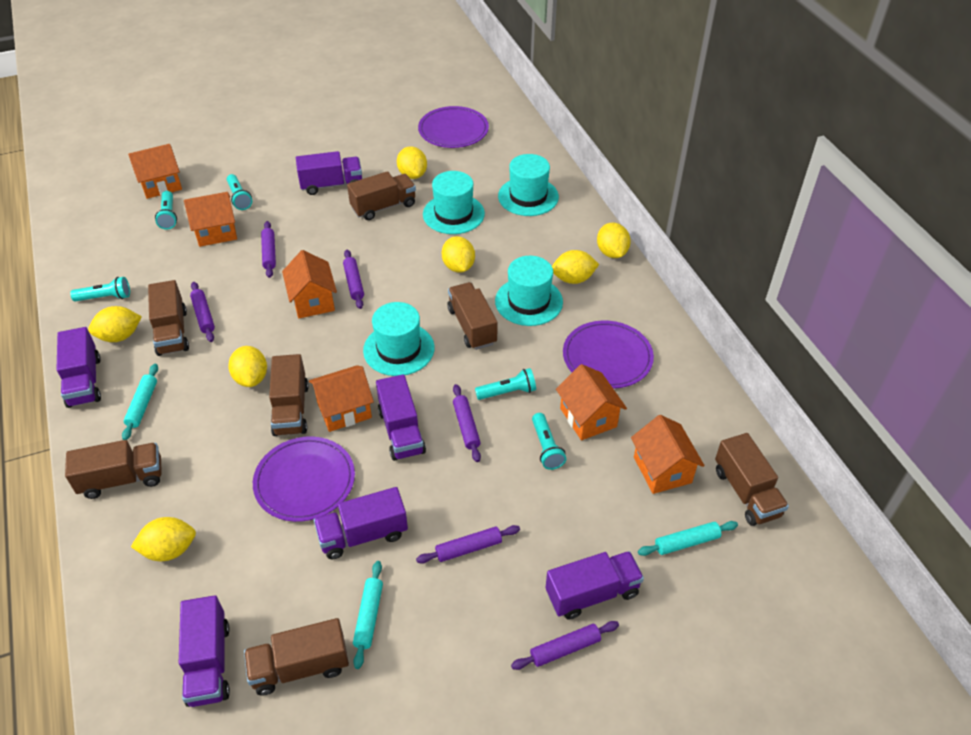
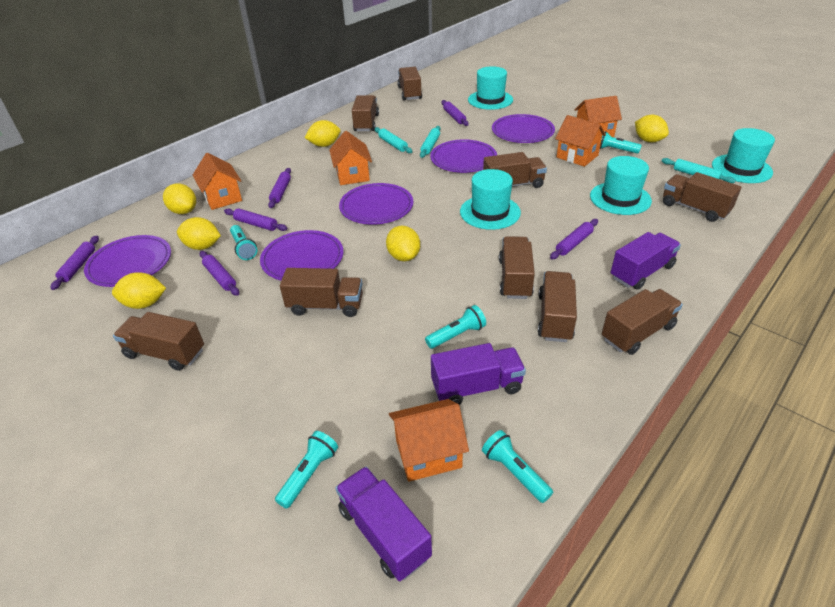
brown truck: [65,440,162,499] [148,280,189,356] [244,618,349,695] [269,354,309,436] [347,171,416,220] [447,282,498,350] [715,433,789,526] = 7 -> [113,312,204,371] [280,268,363,317] [352,95,379,131] [397,67,422,100] [483,152,547,188] [499,236,535,299] [538,271,577,342] [602,289,683,355] [663,172,741,222] = 9
orange house: [128,144,182,199] [184,192,237,247] [282,250,337,318] [309,365,374,432] [556,364,627,440] [631,415,705,494] = 6 -> [193,153,242,210] [329,131,372,185] [389,399,469,482] [555,115,606,167] [574,96,622,137] = 5
purple plate: [253,437,355,522] [418,106,489,148] [563,320,654,389] = 3 -> [84,235,171,287] [260,230,343,280] [339,183,414,225] [430,139,497,173] [492,114,555,143] = 5
purple truck: [57,327,101,408] [179,595,230,707] [296,151,362,195] [314,487,408,559] [376,374,426,461] [545,551,644,620] = 6 -> [335,466,432,581] [431,343,526,405] [611,232,681,290] = 3
yellow lemon: [88,306,142,342] [131,517,196,561] [228,346,267,387] [397,146,427,179] [442,236,475,273] [552,250,599,284] [597,223,631,258] = 7 -> [112,272,166,309] [163,184,196,214] [177,217,221,250] [305,120,340,147] [386,226,420,261] [635,115,669,142] = 6

